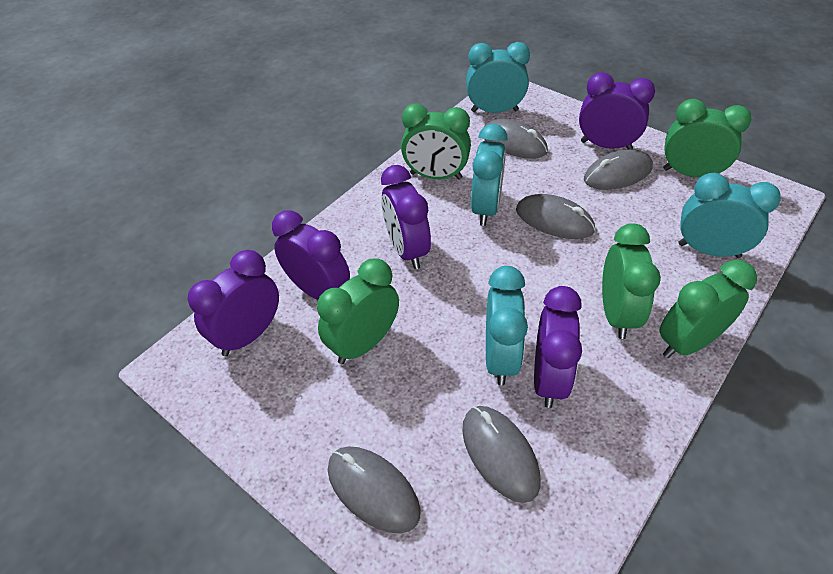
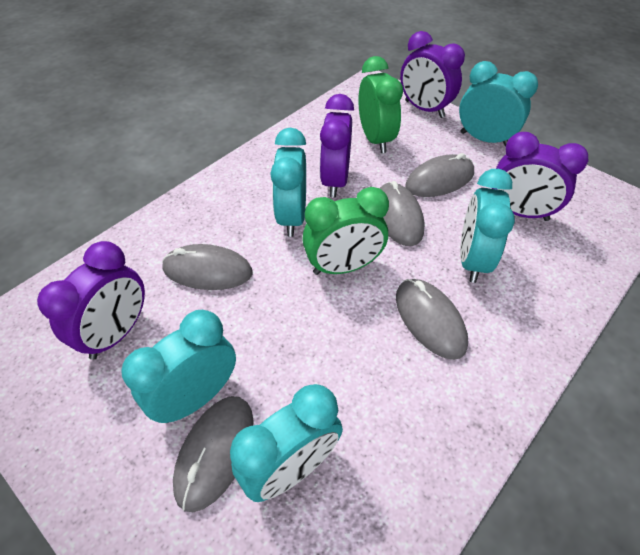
green clock: [317,258,399,364] [401,104,471,180] [602,223,661,339] [659,260,757,358] [663,99,751,177] = 5 -> [302,187,389,275] [358,56,403,153] = 2
purple clock: [187,250,279,356] [272,210,350,300] [381,165,431,269] [534,286,582,408] [579,72,655,149] = 5 -> [37,241,145,360] [320,94,354,198] [400,31,465,118] [492,132,588,221] = 4
turquoise clock: [466,42,530,113] [471,124,508,226] [486,266,528,386] [679,173,781,258] = 4 -> [121,310,236,423] [230,384,343,502] [270,128,306,237] [459,61,538,147] [460,169,515,283] = 5

